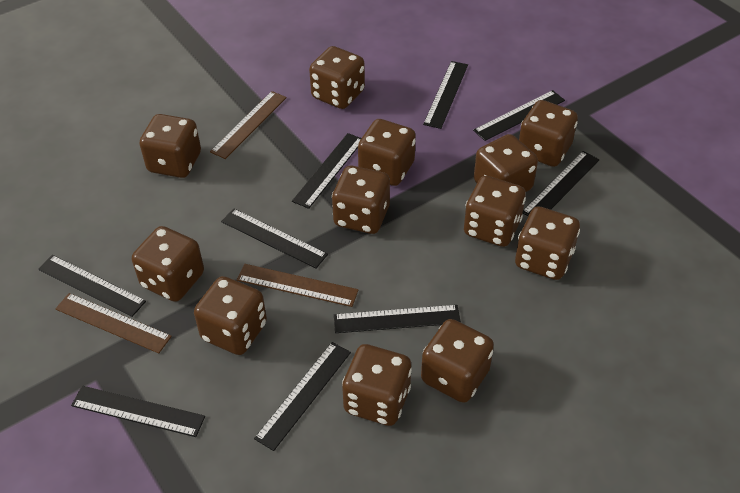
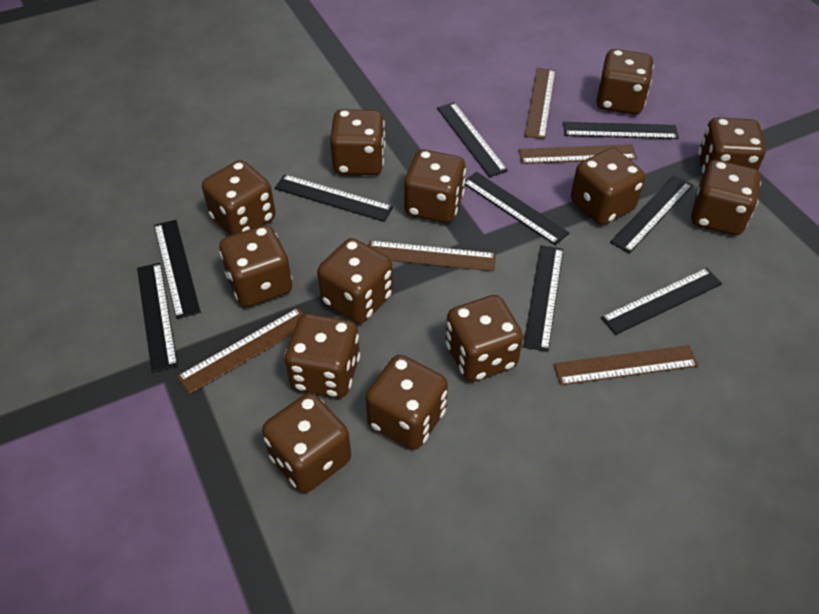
brown dice: [132,226,204,302] [140,114,201,178] [194,276,267,355] [309,46,365,109] [332,166,390,234] [342,344,412,426] [358,119,416,186] [421,319,494,403] [464,176,526,247] [474,134,538,192] [515,206,580,280] [519,100,578,167] = 12 -> [202,160,275,235] [219,225,292,307] [262,393,351,493] [285,313,360,398] [317,238,393,324] [330,109,385,175] [365,355,448,450] [404,150,466,223] [446,295,523,382] [571,148,645,225] [597,49,654,115] [691,160,761,235] [698,118,766,174] = 13
brown ruler: [55,293,172,353] [210,91,287,159] [237,264,359,307] = 3 -> [177,308,303,394] [368,241,496,271] [519,144,637,164] [525,68,556,139] [554,345,698,385] = 5

